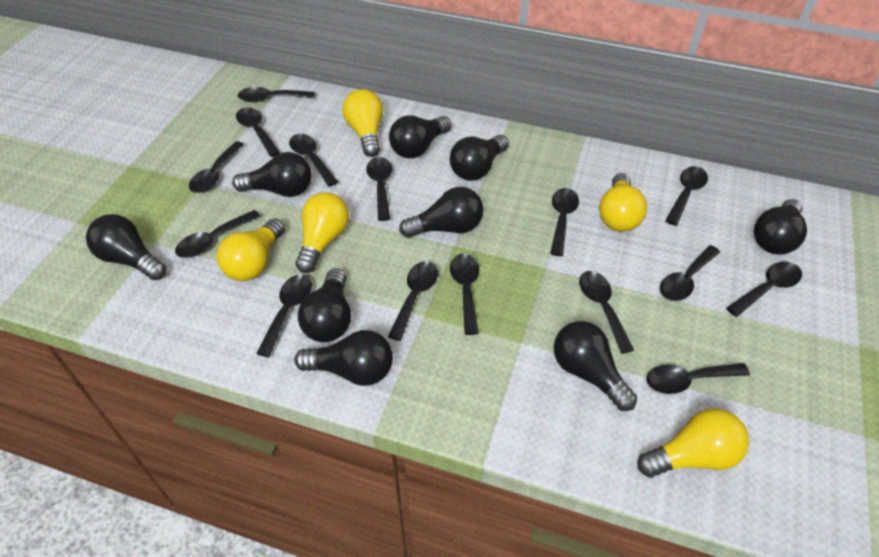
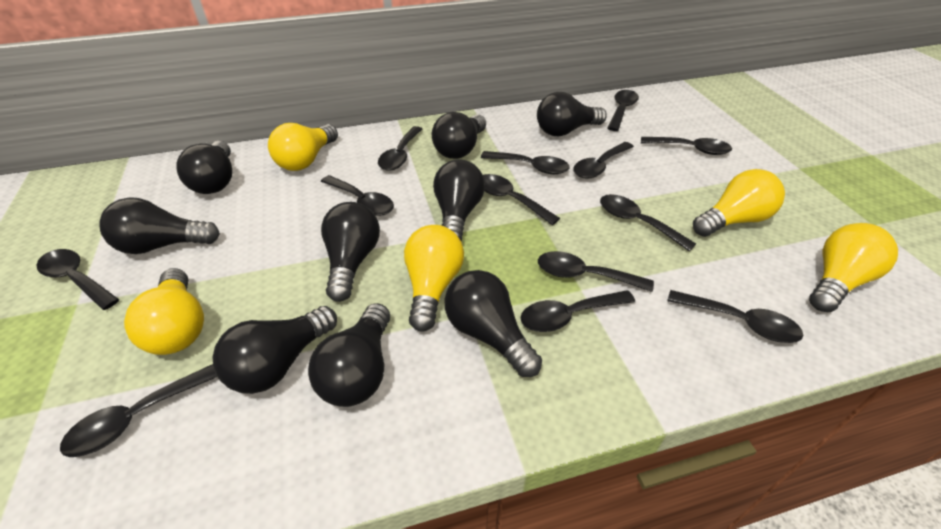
black spoon: [175,210,261,258] [189,141,245,193] [236,107,280,157] [238,87,315,102] [256,274,312,358] [289,134,338,187] [366,157,392,221] [388,261,438,341] [450,254,479,335] [550,188,579,256] [579,271,634,354] [646,363,750,394] [660,245,720,301] [665,166,708,226] [726,262,802,317] = 15 -> [36,249,119,310] [60,364,217,457] [321,175,394,216] [378,126,422,171] [481,151,570,174] [483,174,560,225] [521,290,635,332] [538,251,654,292] [573,142,634,179] [600,194,696,251] [607,90,639,131] [641,137,732,155] [667,290,804,343] = 13

